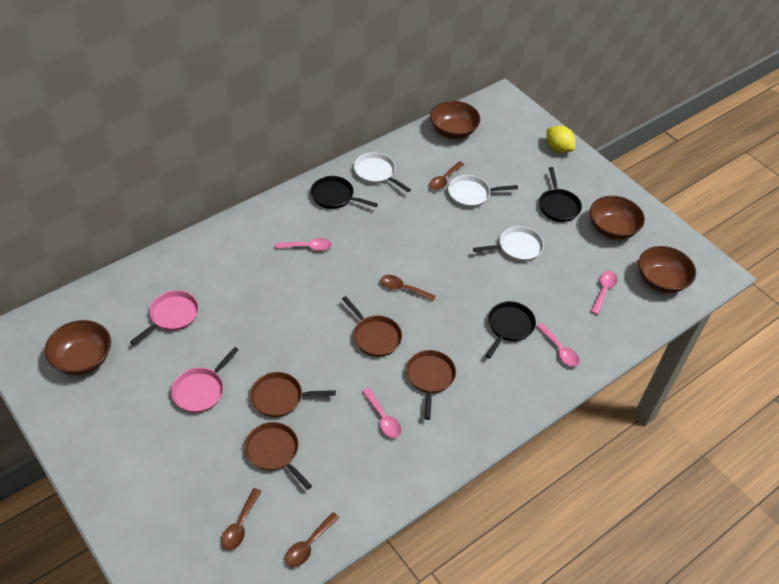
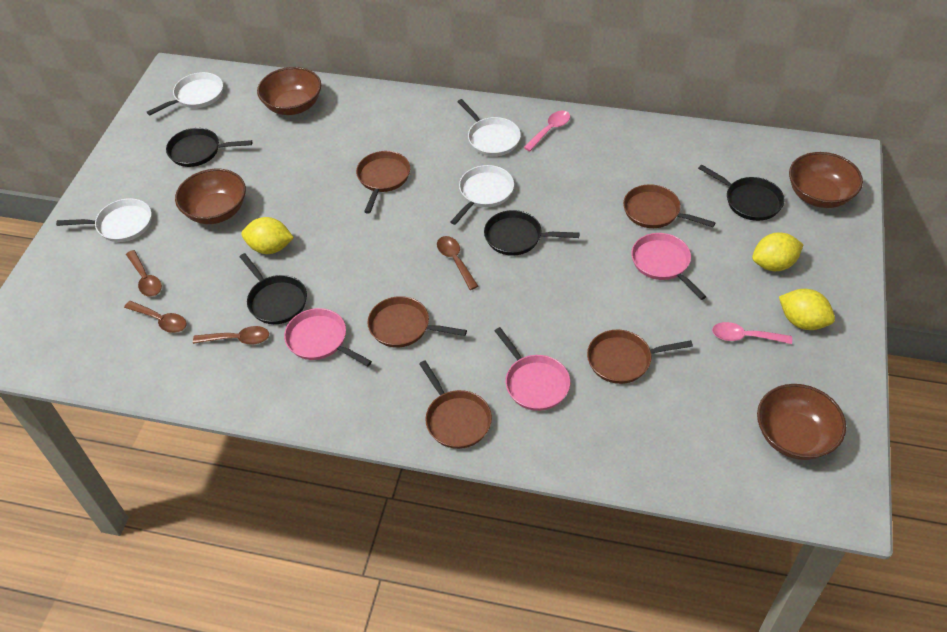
black pan: [311,176,378,209] [485,301,536,358] [539,167,582,222] = 3 -> [166,128,252,167] [240,253,307,324] [484,210,580,256] [698,164,785,221] = 4
brown pan: [245,422,312,490] [250,372,336,417] [342,296,402,357] [406,350,456,420] = 4 -> [356,151,410,214] [367,296,467,347] [419,360,492,449] [587,330,693,384] [623,184,716,228] = 5
pink pan: [130,290,199,345] [171,347,239,413] = 2 -> [284,308,372,366] [495,327,570,411] [631,233,707,300] = 3
pink spoon: [275,238,332,251] [362,388,401,438] [537,323,579,367] [591,271,617,315] = 4 -> [523,111,570,151] [712,322,792,344] = 2
white pan: [354,152,411,192] [448,175,518,208] [473,226,544,262] = 3 -> [56,198,151,242] [147,72,223,115] [450,165,514,225] [457,99,521,156] = 4
yellow lemon: [547,125,576,153] = 1 -> [241,217,294,254] [752,232,803,271] [779,289,835,330] = 3

